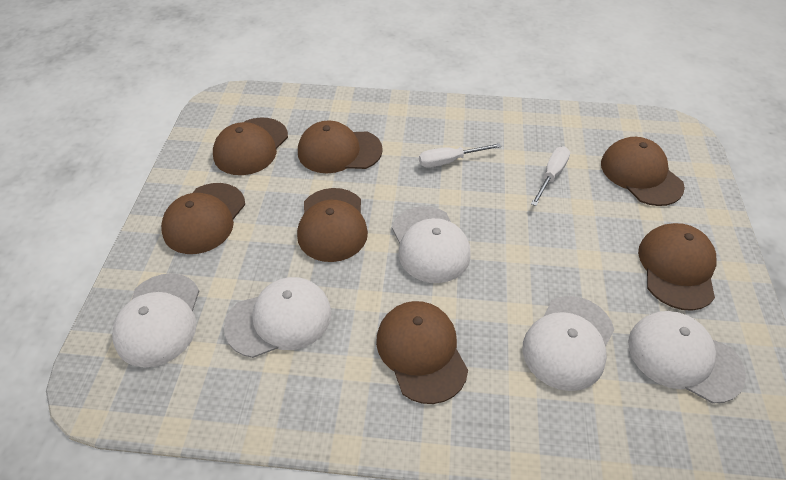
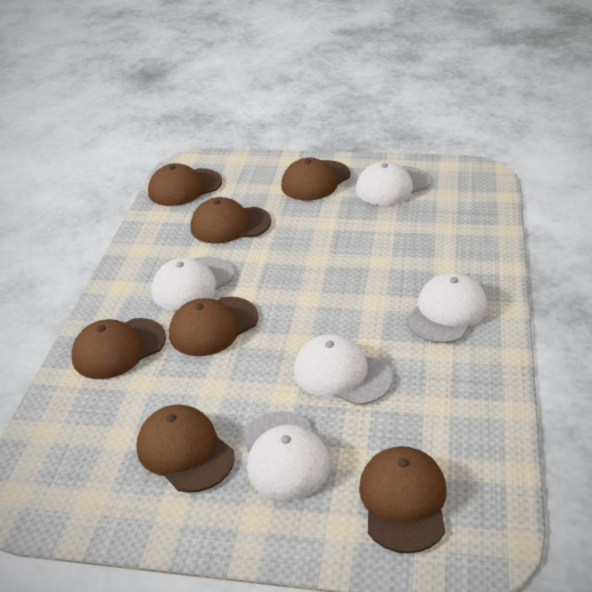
white screwdriver: [419,143,501,168] [531,147,570,206] = 2 -> none = 0

